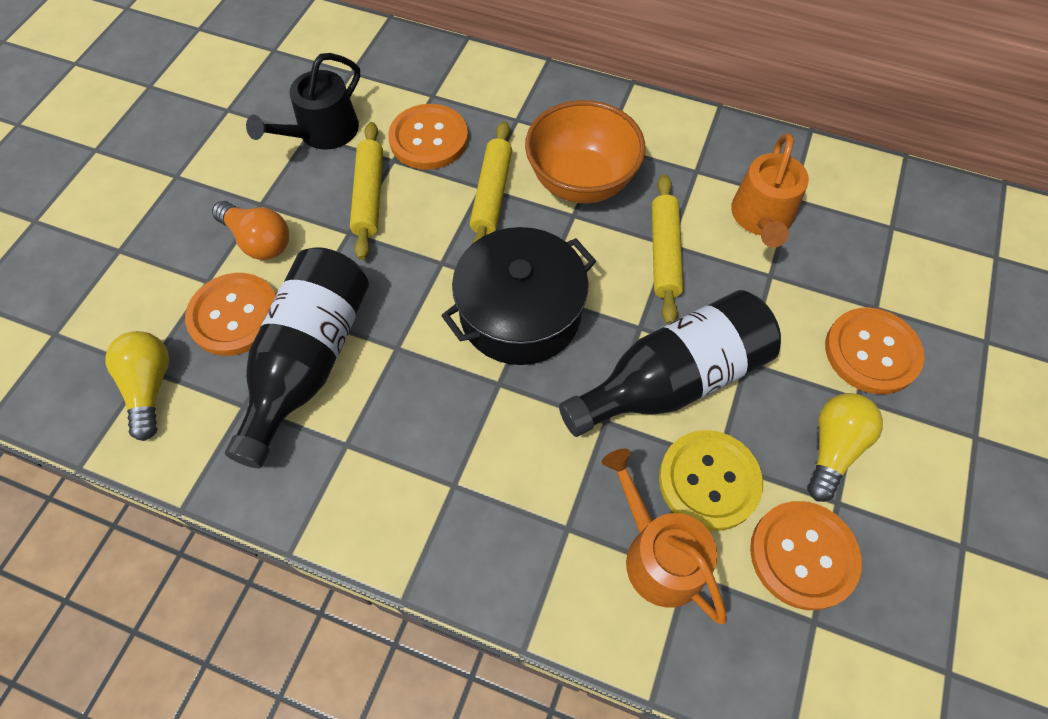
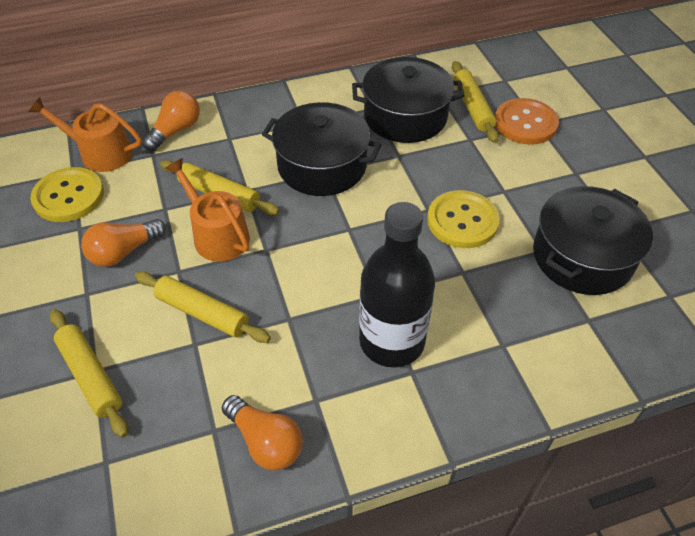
black bottle: [225,247,369,468] [559,290,781,437] = 2 -> [359,202,435,367] = 1
black pot: [441,227,596,365] = 1 -> [262,102,381,196] [352,57,464,143] [533,186,653,295] = 3
black watering can: [246,53,360,150] = 1 -> none = 0
orange bowl: [525,100,646,203] = 1 -> none = 0
orange button: [185,273,276,356] [388,104,468,170] [750,501,862,610] [825,307,924,394] = 4 -> [495,98,559,145] = 1
orange light bulb: [212,201,289,260] = 1 -> [81,219,166,267] [142,90,200,151] [222,395,303,470] = 3
yellow button: [659,430,763,531] = 1 -> [30,167,104,222] [427,190,500,248] = 2
yellow light bulb: [105,331,169,441] [807,393,883,502] = 2 -> none = 0
yellow rolling pin: [350,122,383,260] [470,121,512,244] [652,174,683,324] = 3 -> [50,309,128,438] [135,271,271,343] [160,160,279,215] [452,61,499,143] = 4

